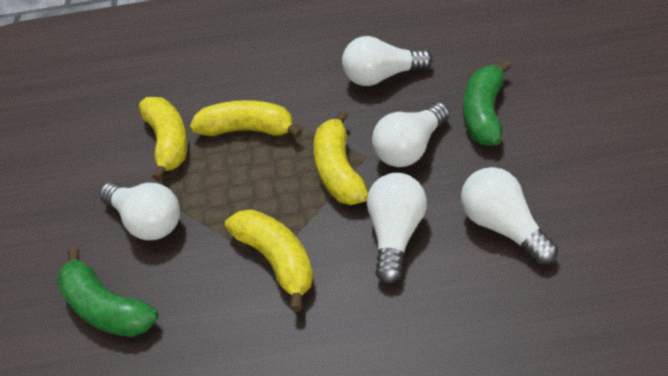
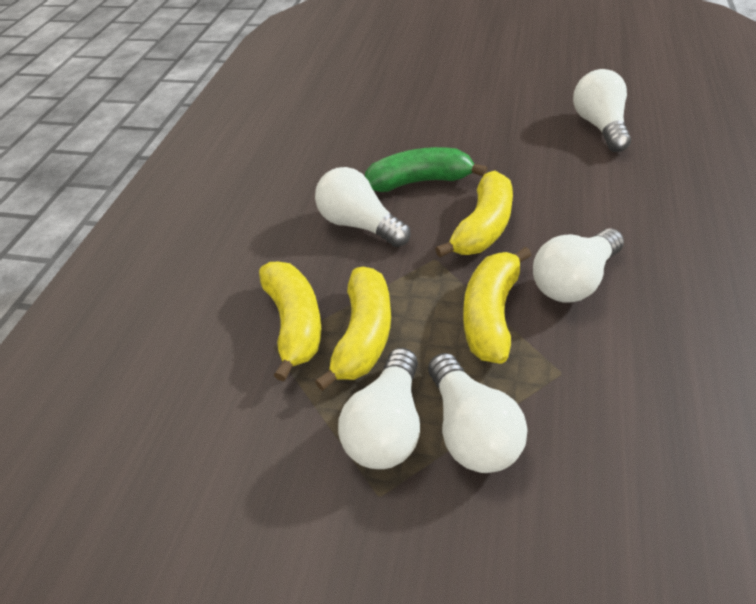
green banana: [57,247,158,337] [463,61,511,146] = 2 -> [365,147,488,192] = 1

